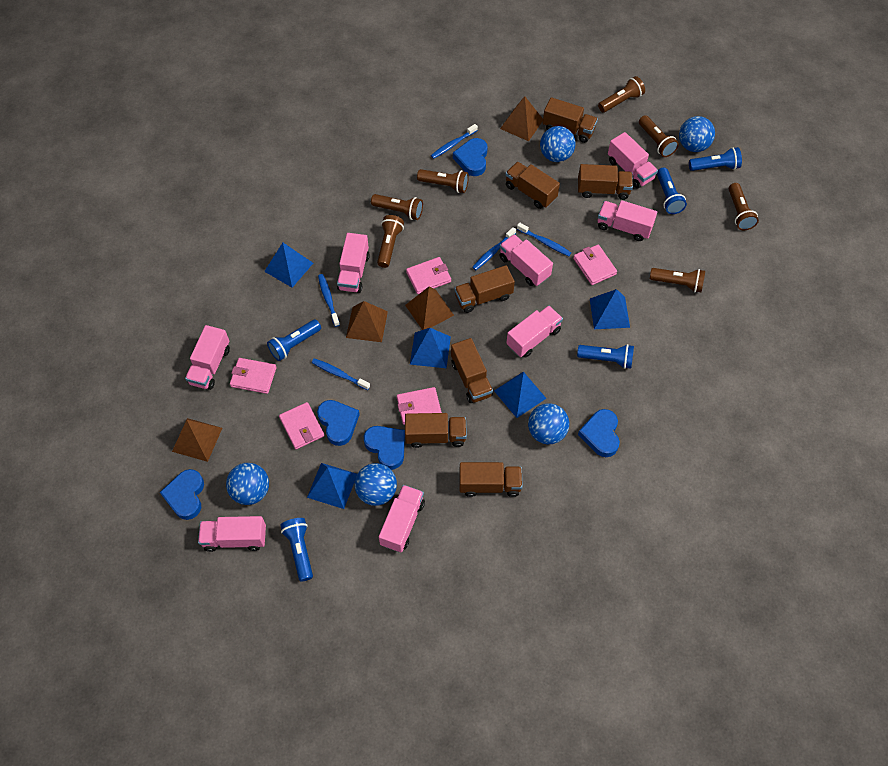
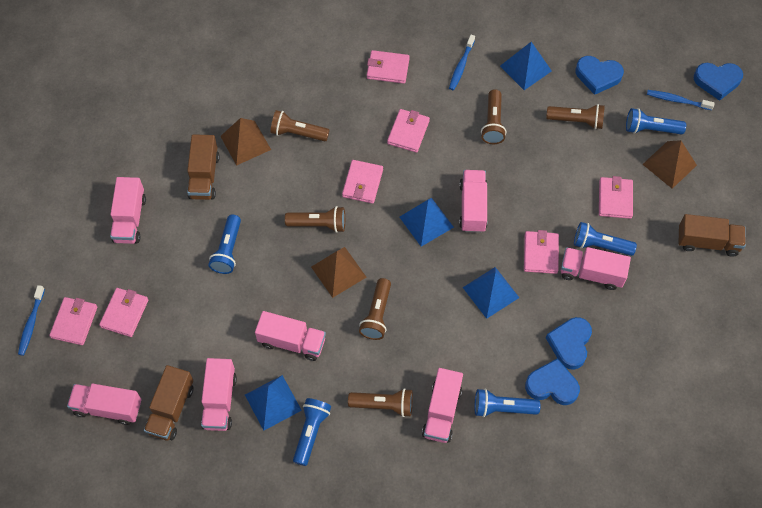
blue ball: [226,463,269,505] [355,463,397,506] [528,403,569,444] [540,126,576,162] [679,116,715,152] = 5 -> none = 0
blue heart: [160,469,204,520] [317,400,360,446] [364,426,405,470] [453,138,488,176] [578,409,620,457] = 5 -> [525,358,580,405] [546,317,592,370] [575,56,624,95] [694,63,743,101] = 4
blue pyramid: [264,243,313,288] [307,463,357,509] [410,328,451,368] [494,371,546,418] [590,289,630,329] = 5 -> [245,375,302,431] [400,198,454,247] [463,267,519,319] [500,42,552,90] = 4
blue toothbrush: [312,358,370,390] [318,274,340,327] [431,124,478,159] [472,227,516,270] [517,222,571,256] = 5 -> [18,285,45,356] [449,35,475,90] [647,90,715,110] = 3
brown flashlight: [371,194,423,220] [377,215,404,268] [417,169,469,193] [598,76,645,112] [639,115,679,157] [650,268,705,292] [729,183,759,230] = 7 -> [270,110,329,141] [285,206,345,233] [348,388,413,417] [359,278,391,340] [481,89,506,144] [546,104,605,129] = 6
brown pyramid: [172,418,222,462] [346,301,388,342] [405,287,454,330] [500,96,543,141] = 4 -> [220,118,271,166] [311,247,366,298] [642,140,697,189] = 3
brown truck: [405,413,467,448] [451,338,493,403] [454,265,515,313] [459,462,523,497] [505,162,560,209] [543,97,598,143] [578,164,633,200] = 7 -> [144,365,194,440] [187,134,220,200] [678,214,746,257] = 3
pink truck: [185,325,230,390] [198,516,266,552] [337,233,370,293] [379,485,425,552] [499,234,553,286] [506,306,563,357] [598,200,657,241] [608,132,658,188] = 8 -> [67,384,142,425] [110,177,146,244] [201,358,237,431] [255,311,326,361] [422,368,463,443] [459,170,487,233] [561,247,631,290] = 7
pink wallet: [230,358,276,394] [279,402,324,449] [397,387,442,425] [406,257,451,294] [573,245,617,285] = 5 -> [49,297,97,345] [99,288,148,337] [342,160,383,204] [367,50,410,84] [387,109,430,153] [524,230,559,274] [599,176,633,219] = 7

